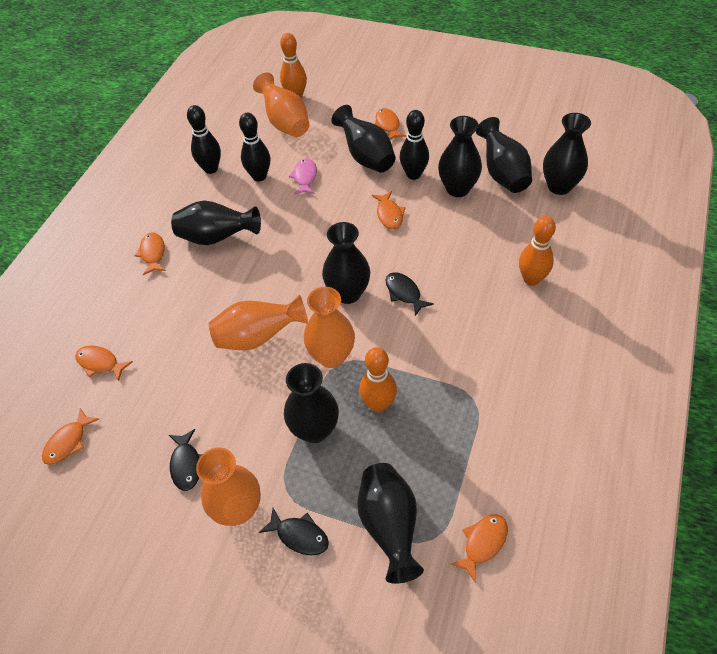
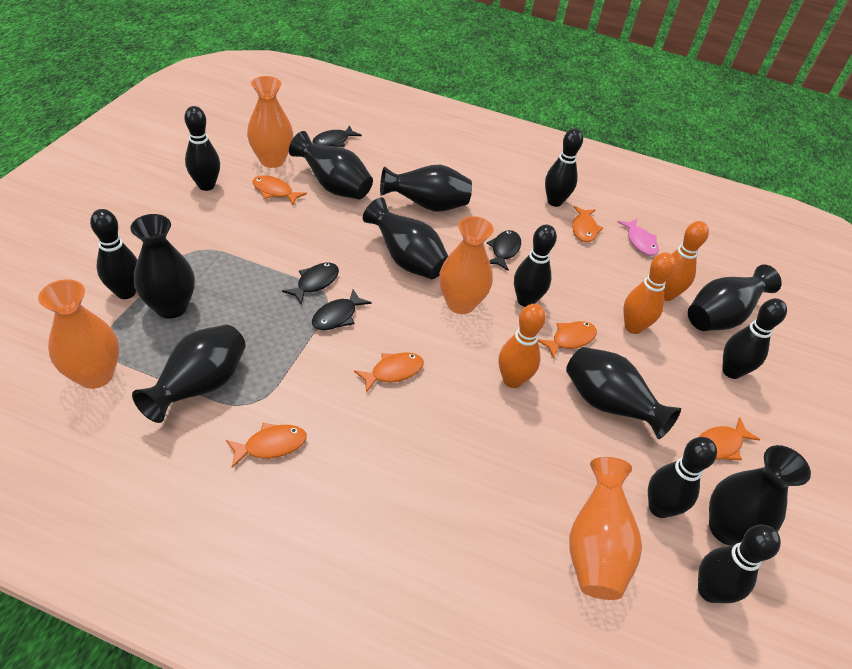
black bowling pin: [187,105,221,174] [239,113,270,181] [400,110,429,180] = 3 -> [90,209,137,299] [184,106,220,191] [514,225,557,307] [545,128,583,207] [648,437,717,518] [698,525,781,603] [722,298,787,379] = 7
black fish: [169,429,201,491] [259,508,329,555] [385,272,434,316] = 3 -> [282,262,339,305] [312,125,362,147] [312,289,372,330] [487,230,521,271] = 4

